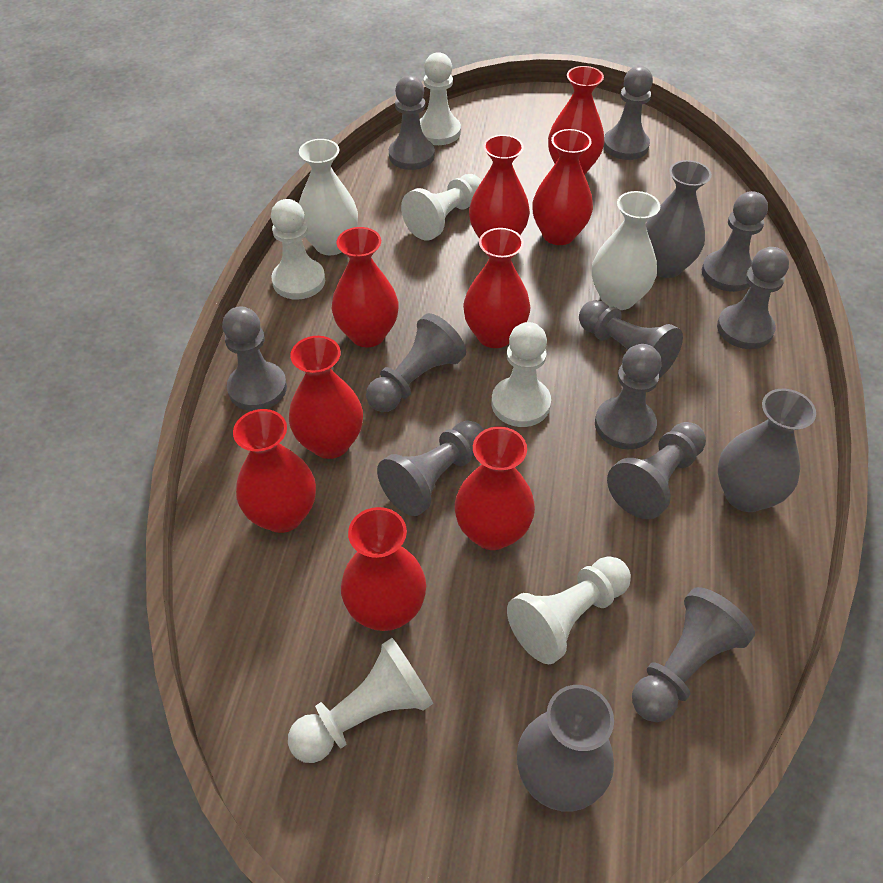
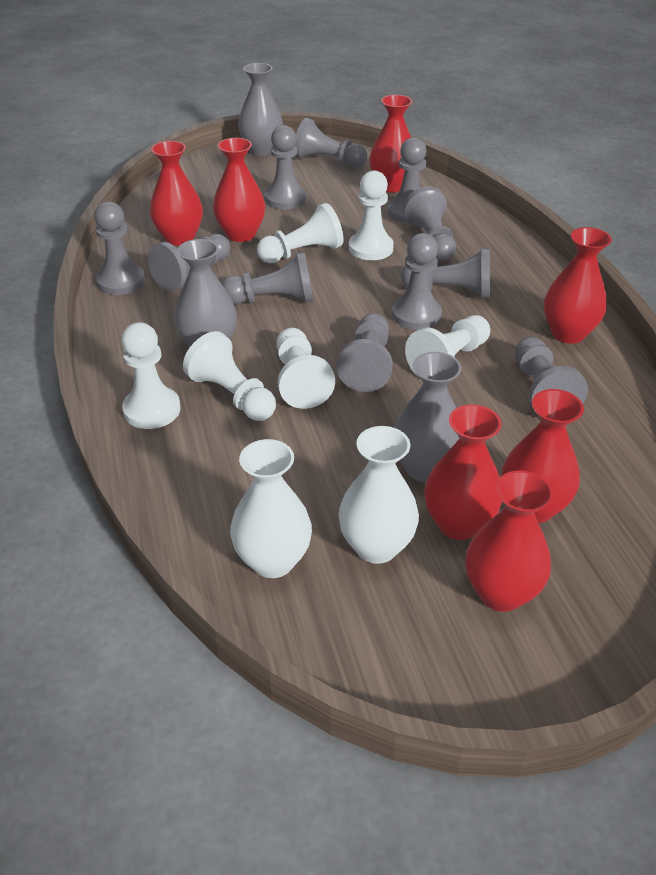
red vase: [233,409,316,533] [289,336,363,459] [332,227,399,347] [341,507,426,631] [455,427,535,550] [463,228,530,348] [469,135,530,238] [532,129,593,245] [548,66,605,175] = 9 -> [150,141,203,246] [213,138,265,242] [369,95,412,192] [424,404,502,540] [466,470,553,612] [502,389,584,523] [544,227,612,344] = 7

